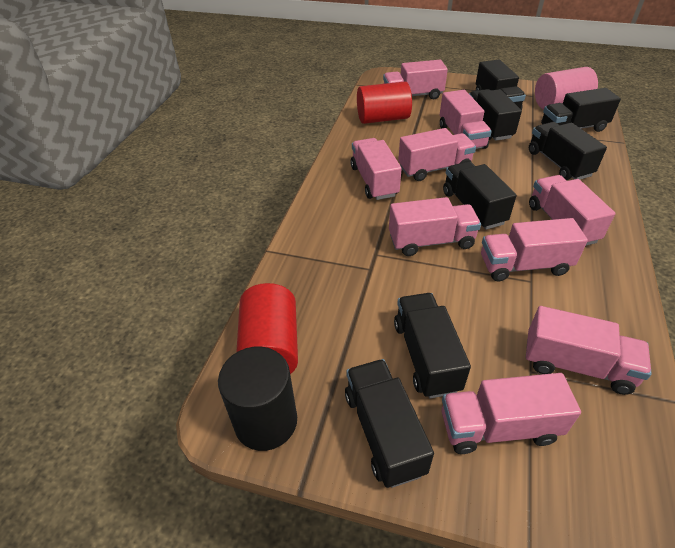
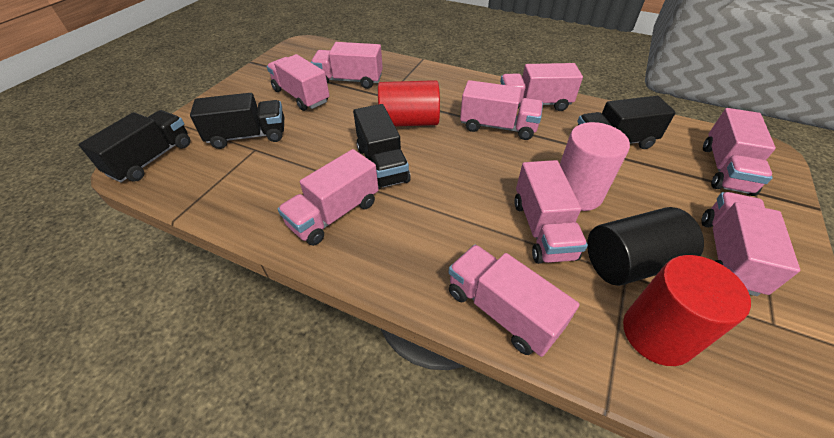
black truck: [345,359,434,488] [394,293,471,398] [443,161,517,230] [469,89,522,141] [476,60,526,110] [529,122,607,180] [541,88,621,132] = 7 -> [79,110,190,183] [190,93,284,149] [353,104,411,189] [577,96,676,149] = 4

